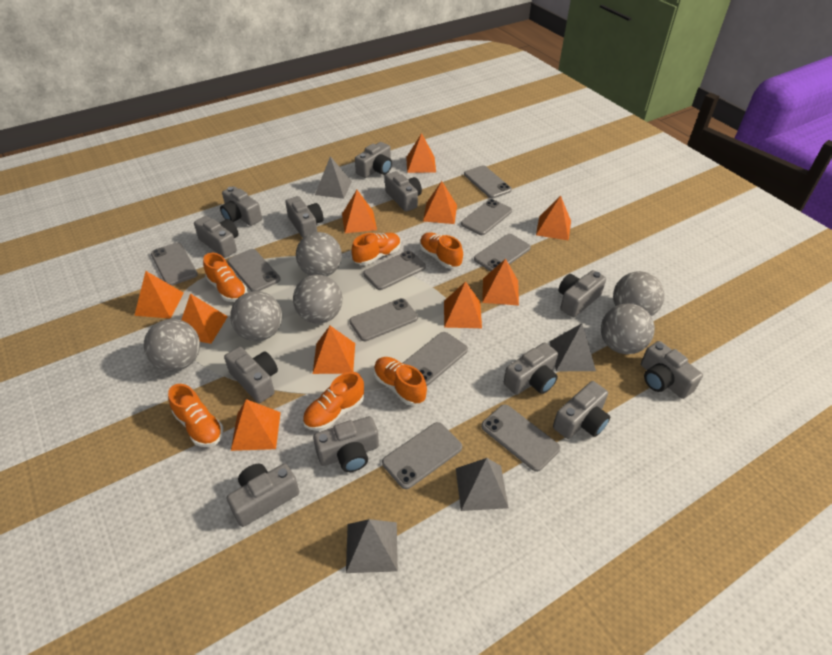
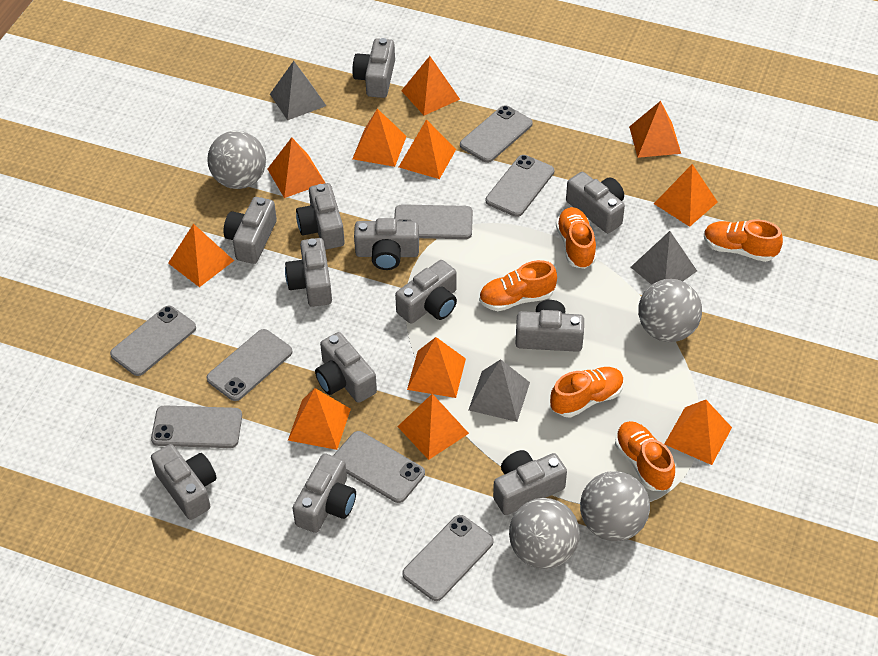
grey ball: [144,319,200,371] [230,291,282,341] [293,275,342,324] [296,232,342,276] [601,303,655,354] [613,271,665,316] = 6 -> [207,131,266,189] [509,498,580,569] [580,471,650,541] [638,279,702,342] = 4
grey phone: [151,243,198,286] [227,249,280,291] [349,298,418,341] [363,251,426,290] [382,422,462,489] [403,332,468,386] [461,199,512,235] [464,165,512,198] [474,234,531,272] [481,404,560,472] = 10 -> [110,306,196,376] [151,405,242,448] [207,329,292,401] [333,431,425,503] [394,204,473,239] [402,515,494,601] [460,105,533,163] [486,155,554,217] = 8
grey pyramid: [315,156,352,199] [346,519,398,573] [456,458,509,511] [550,323,596,371] = 4 -> [270,61,326,120] [469,359,530,422] [631,231,697,285] = 3
orange pyramid: [134,271,183,319] [181,294,228,344] [231,399,281,451] [313,326,355,374] [342,190,377,233] [406,133,436,173] [423,181,457,224] [444,281,482,328] [482,259,519,306] [536,196,571,241] = 10 -> [168,224,234,287] [268,137,325,198] [288,388,351,450] [353,109,407,167] [397,394,469,460] [399,119,456,179] [401,56,460,116] [407,337,466,398] [629,101,681,158] [654,164,718,227] [664,400,732,465] = 11
orange shoe: [168,384,224,447] [203,253,247,302] [303,372,364,431] [352,233,401,265] [374,357,427,406] [420,232,463,269] = 6 -> [479,260,557,311] [550,367,624,418] [556,207,596,269] [615,421,675,491] [704,220,783,262] = 5

